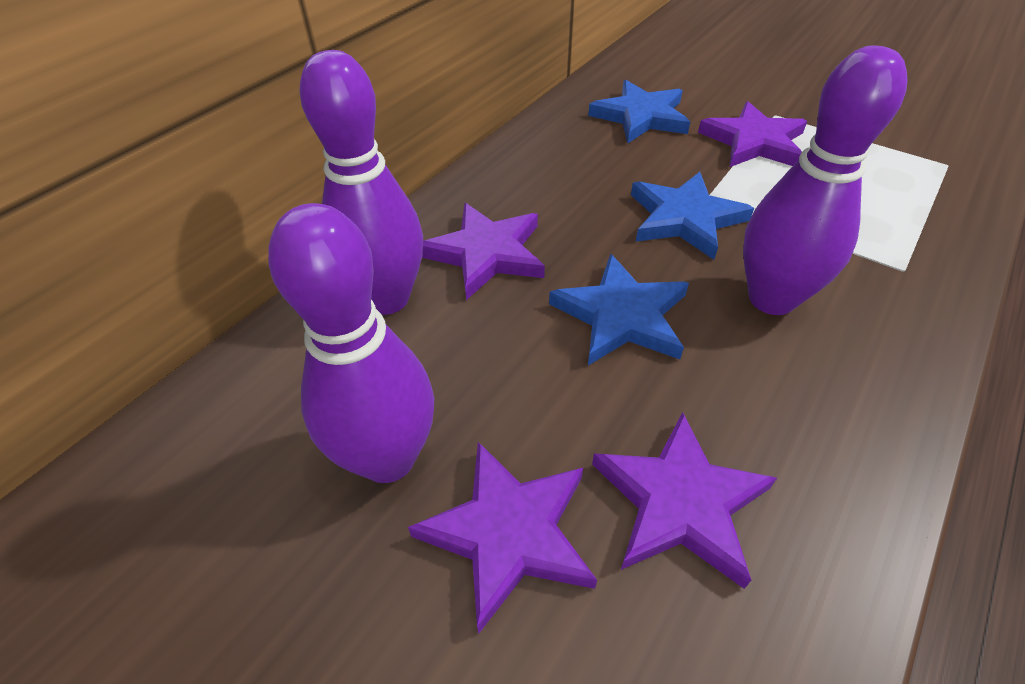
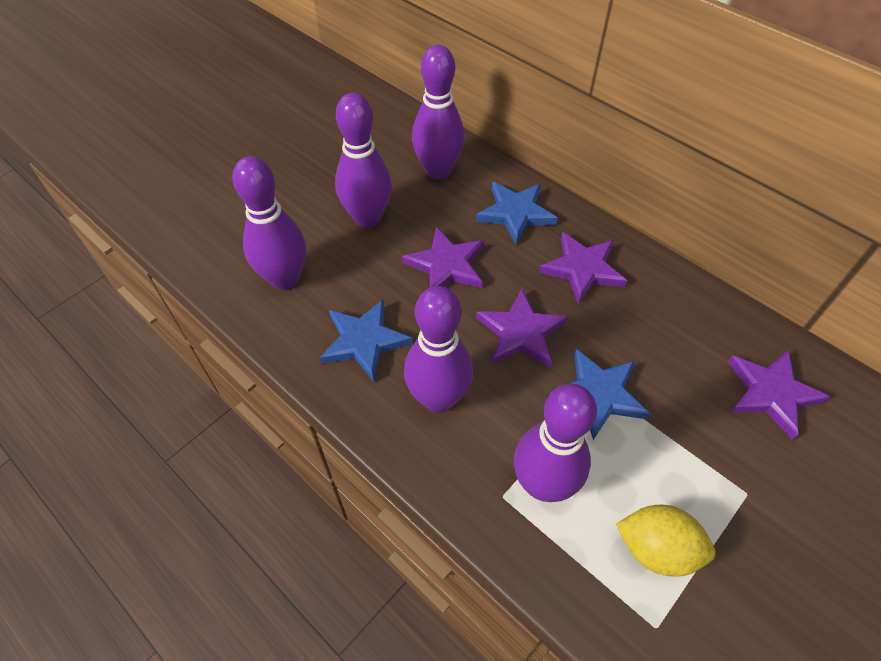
purple bowling pin: [268,203,434,483] [299,50,423,315] [743,46,908,315] = 3 -> [232,156,306,290] [335,93,392,228] [404,286,473,413] [412,45,465,179] [514,384,597,502] = 5
yellow lemon: none = 0 -> [616,505,716,577] = 1

